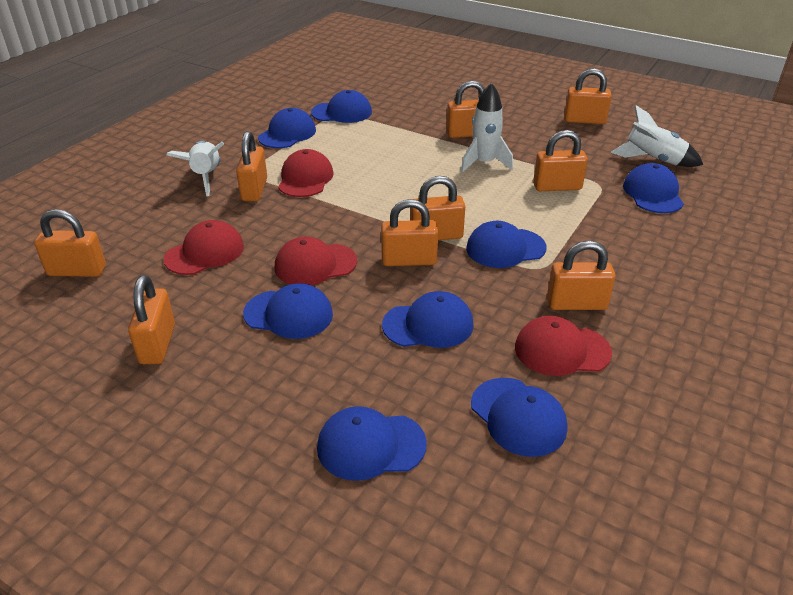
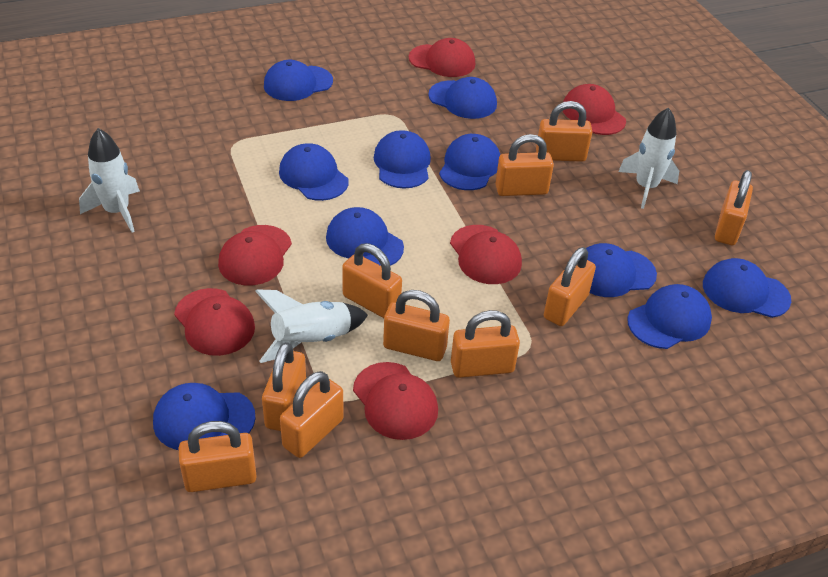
blue cap: [243,283,333,339] [258,108,316,148] [311,90,372,123] [317,406,427,481] [382,291,474,348] [466,221,547,268] [471,378,567,457] [623,163,684,213] = 8 -> [153,383,255,450] [264,60,333,101] [279,143,349,201] [326,207,404,266] [374,130,431,189] [428,77,497,119] [439,134,500,190] [586,243,657,297] [627,284,712,349] [703,258,791,318] = 10
orange padlock: [34,209,106,277] [128,275,175,364] [236,131,267,201] [381,199,438,266] [410,176,465,240] [446,81,485,138] [533,130,588,191] [547,241,616,310] [564,68,612,124] = 9 -> [179,421,257,492] [262,342,306,431] [280,371,344,458] [342,243,402,318] [383,290,450,361] [451,310,520,378] [495,134,554,196] [536,101,592,162] [544,247,596,326] [715,170,753,245] = 10
red cap: [164,220,244,275] [275,237,357,285] [278,149,334,197] [515,316,612,376] = 4 -> [174,288,255,356] [218,225,292,285] [353,362,438,440] [409,38,475,77] [450,225,522,284] [563,84,626,135] = 6

